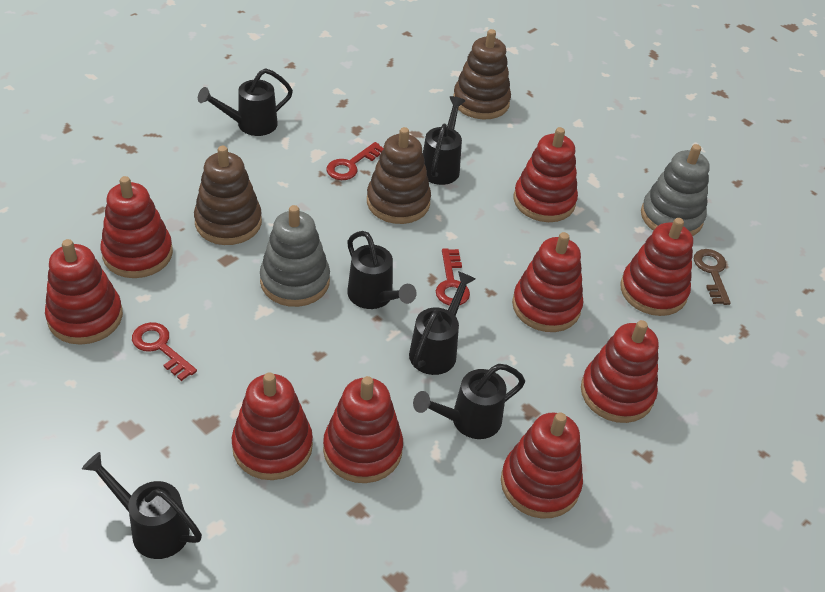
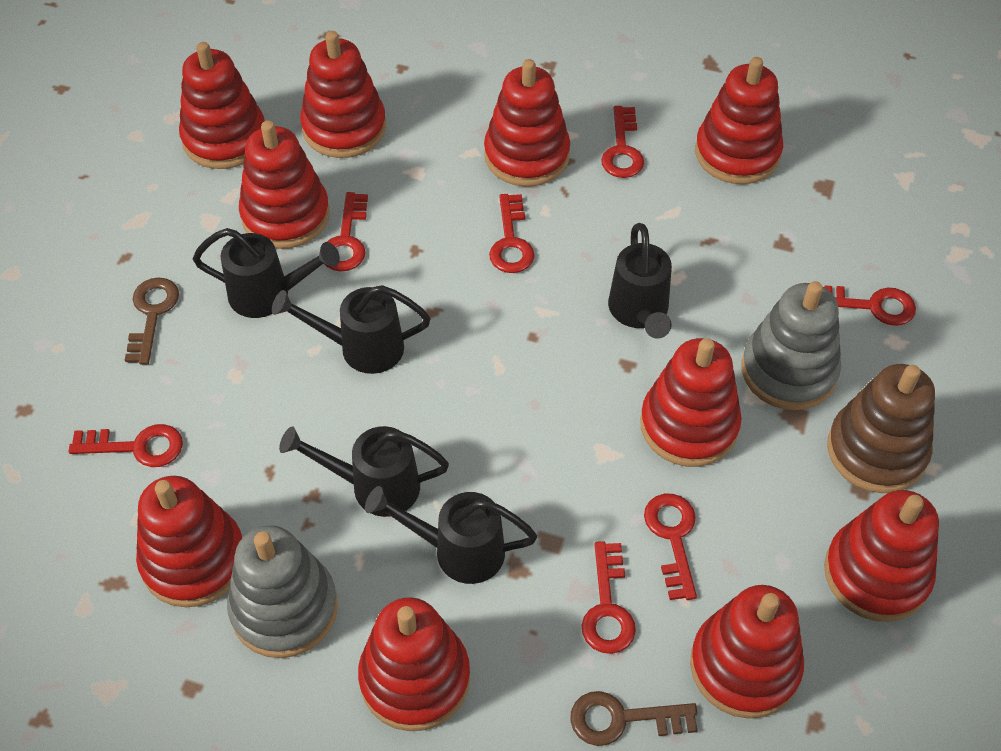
black watering can: [82,452,202,559] [198,68,293,136] [347,231,417,309] [409,271,475,375] [413,364,525,439] [423,96,465,185] = 6 -> [193,228,340,318] [272,285,430,374] [279,426,449,517] [365,486,537,584] [608,223,672,339] = 5
brown key: [694,249,731,305] = 1 -> [125,277,179,364] [570,691,698,746] = 2
brown stacking toy: [194,146,262,245] [367,127,431,224] [453,29,511,119] = 3 -> [827,364,935,493] = 1
red key: [132,322,197,381] [326,142,384,180] [436,248,470,306] = 3 -> [69,424,183,467] [324,192,368,271] [489,194,534,273] [582,541,636,654] [601,106,644,178] [644,494,697,600] [824,285,916,326] = 7
red stacking toy: [45,239,123,345] [100,176,173,278] [232,372,313,480] [323,376,403,483] [501,412,583,519] [512,232,583,332] [514,127,578,222] [581,320,659,423] [620,218,693,316] = 9 -> [136,476,243,608] [179,42,265,169] [239,120,330,249] [300,31,386,158] [358,597,470,731] [484,59,570,187] [640,338,742,467] [690,585,804,719] [695,57,783,184] [824,490,939,622] = 10

